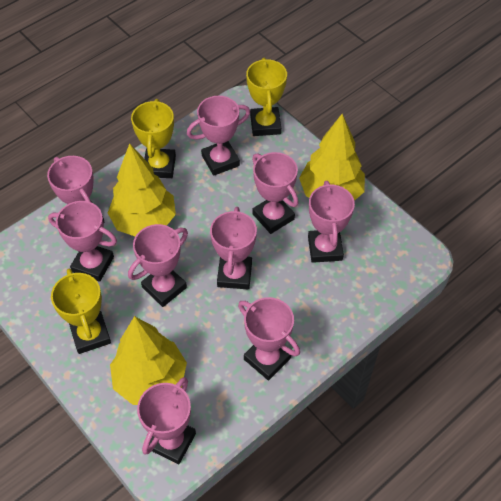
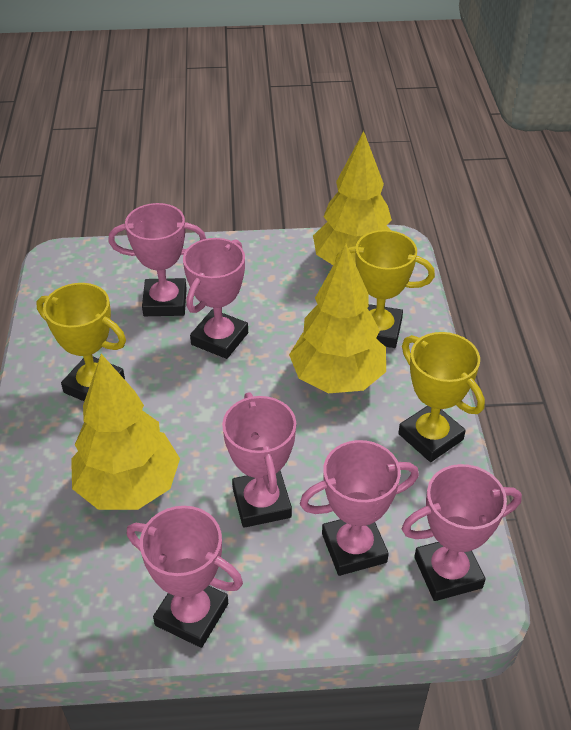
pink trophy: [47,156,105,223] [48,201,117,282] [128,224,188,307] [137,377,196,464] [187,96,250,176] [210,207,257,289] [238,297,300,381] [252,152,299,234] [308,181,355,263] = 9 -> [108,203,206,316] [127,506,243,648] [183,238,248,359] [222,392,296,528] [300,440,419,576] [402,464,522,601] = 6

